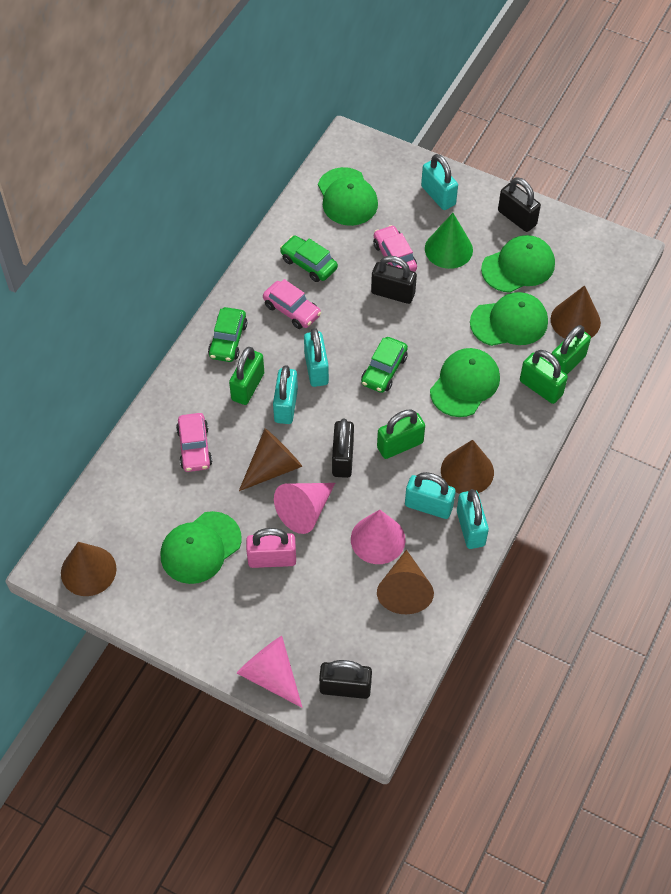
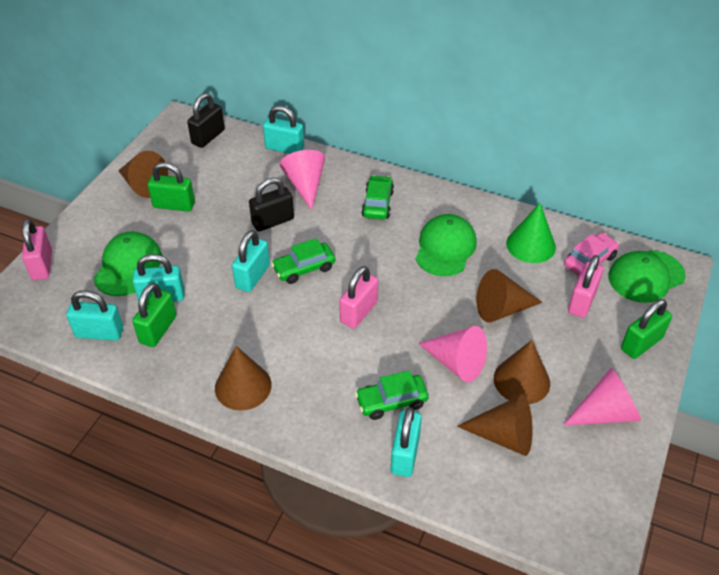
black padlock: [319,660,372,699] [332,419,354,478] [371,256,417,304] [498,177,541,232] = 4 -> [187,93,225,148] [249,178,294,232] = 2
green cap: [161,511,242,584] [318,167,378,226] [430,348,500,417] [470,292,548,346] [481,235,555,293] = 5 -> [94,232,162,296] [416,214,477,276] [608,250,686,303] = 3
green padlock: [229,347,264,405] [377,410,425,459] [520,350,568,404] [549,325,591,374] = 4 -> [132,283,176,347] [148,162,195,212] [621,299,672,359] = 3
pink car: [176,413,212,472] [263,279,321,329] [373,225,417,272] = 3 -> [564,233,619,276] = 1
pink padlock: [246,528,296,568] = 1 -> [22,218,52,280] [339,266,378,329] [568,255,604,318] = 3

